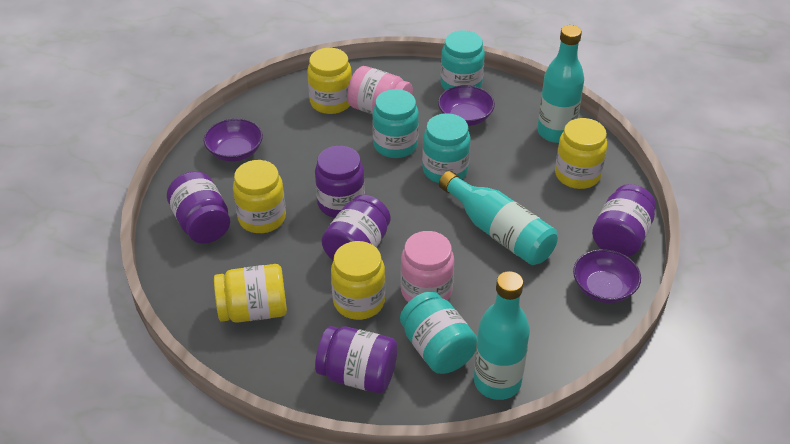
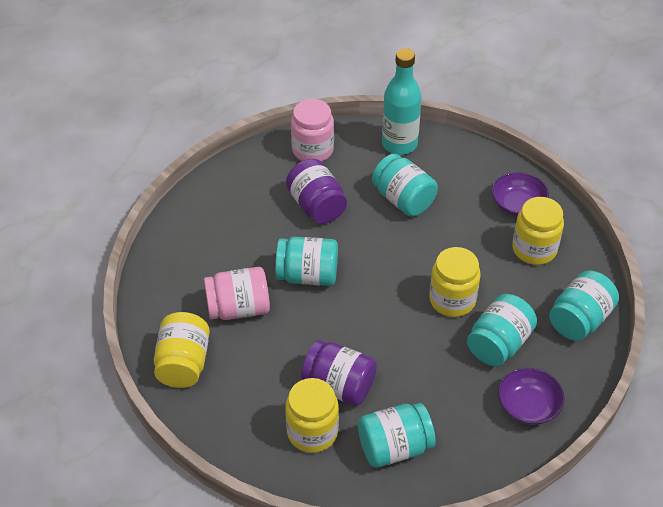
purple bowl: [204,118,263,162] [438,85,495,126] [573,249,641,303] = 3 -> [492,172,549,217] [498,368,565,425] = 2
purple jar: [167,171,230,244] [315,146,365,218] [315,326,397,393] [322,194,391,260] [592,184,656,257] = 5 -> [286,159,347,224] [301,340,377,406] = 2
turquoise bottle: [439,171,558,265] [474,271,530,400] [537,25,584,143] = 3 -> [382,48,422,155] = 1
turquoise jar: [372,89,419,158] [400,291,477,374] [422,113,471,183] [441,30,485,90] = 4 -> [275,237,338,286] [358,403,436,468] [372,154,438,217] [467,294,537,366] [549,270,619,341] = 5
yellow jar: [214,264,287,323] [233,160,286,233] [307,48,352,114] [331,241,385,320] [555,118,607,189] = 5 -> [154,312,210,388] [286,378,339,453] [429,247,481,317] [512,197,564,265] = 4

